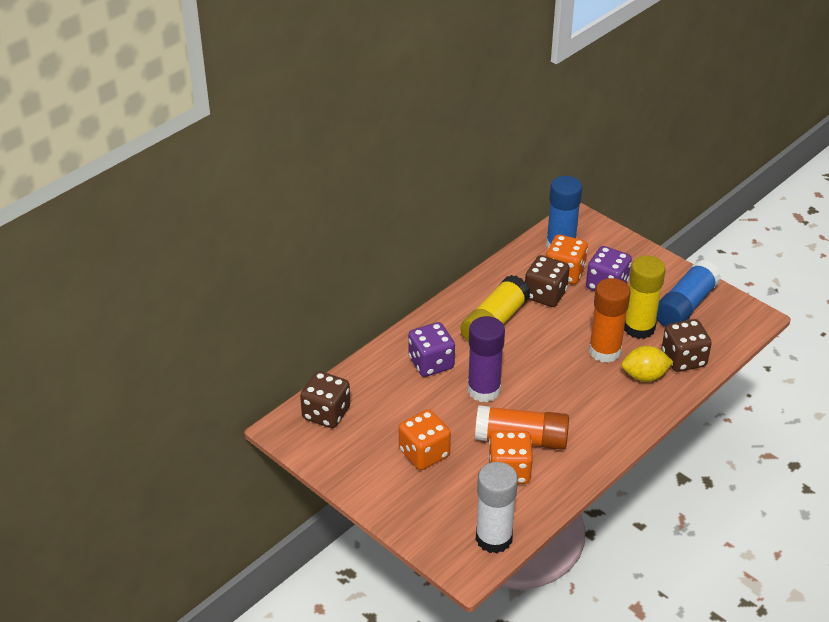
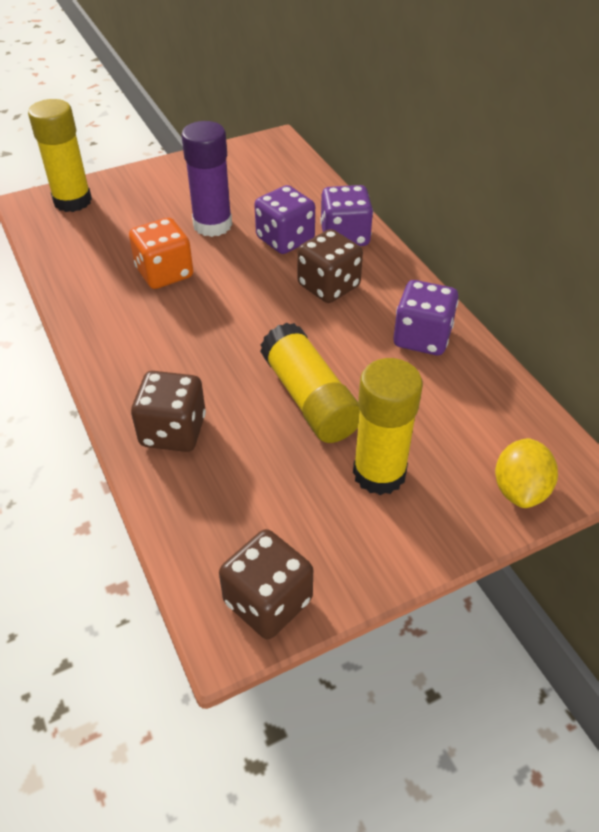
blue glue stick: [546,176,582,249] [656,260,721,327] = 2 -> none = 0
orange dice: [399,409,451,470] [488,431,533,484] [546,234,588,284] = 3 -> [129,218,193,289] = 1
orange glue stick: [475,405,569,450] [589,278,630,363] = 2 -> none = 0
purple dice: [408,322,455,377] [586,246,632,291] = 2 -> [254,185,315,254] [320,185,373,246] [393,280,459,355] = 3
white glue stick: [476,462,518,553] = 1 -> none = 0
yellow glue stick: [461,275,531,342] [624,255,666,339] = 2 -> [28,99,92,212] [260,323,360,443] [353,358,423,495] = 3

